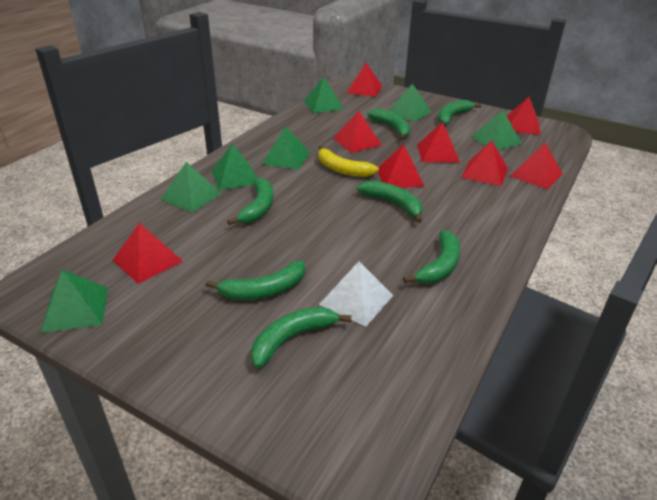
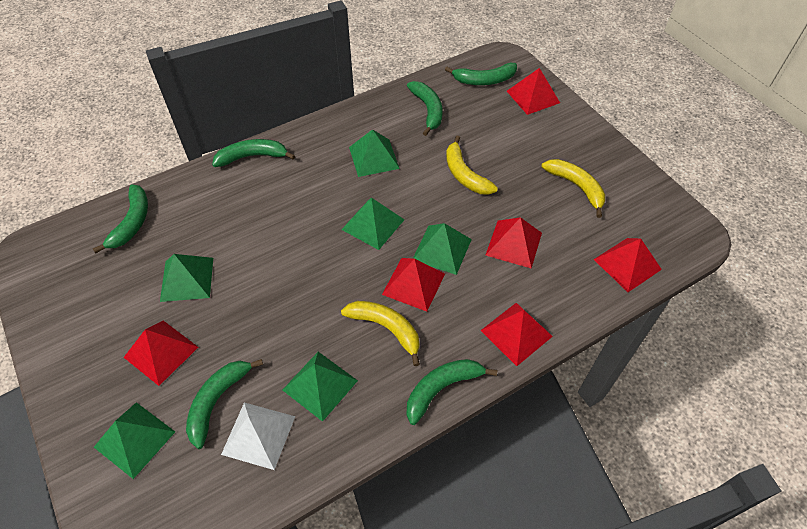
green banana: [205,261,305,300] [227,177,273,225] [251,307,351,368] [357,181,422,223] [367,109,410,140] [403,230,460,284] [438,100,482,125] = 7 -> [93,184,148,253] [186,359,263,449] [212,139,295,167] [407,81,443,136] [407,359,497,425] [445,63,517,85] = 6
green pyramid: [41,270,108,333] [160,162,222,213] [212,144,257,190] [262,126,310,170] [304,77,344,113] [389,83,432,122] [471,110,522,150] = 7 -> [94,402,175,479] [160,254,213,302] [283,352,358,422] [341,197,404,250] [349,129,400,177] [413,223,472,275] = 6
red pyramid: [113,223,183,284] [333,111,382,153] [347,63,382,97] [378,144,425,188] [417,122,460,163] [461,140,508,186] [507,97,541,135] [510,142,563,189] = 8 -> [124,321,198,386] [382,258,445,312] [480,303,553,366] [486,217,542,268] [507,68,560,115] [593,238,662,292] = 6
yellow banana: [318,145,379,177] = 1 -> [341,301,420,366] [446,136,498,195] [542,159,605,218] = 3

